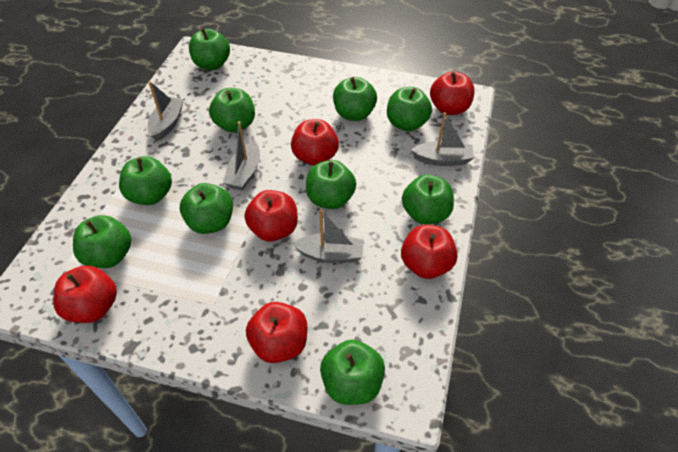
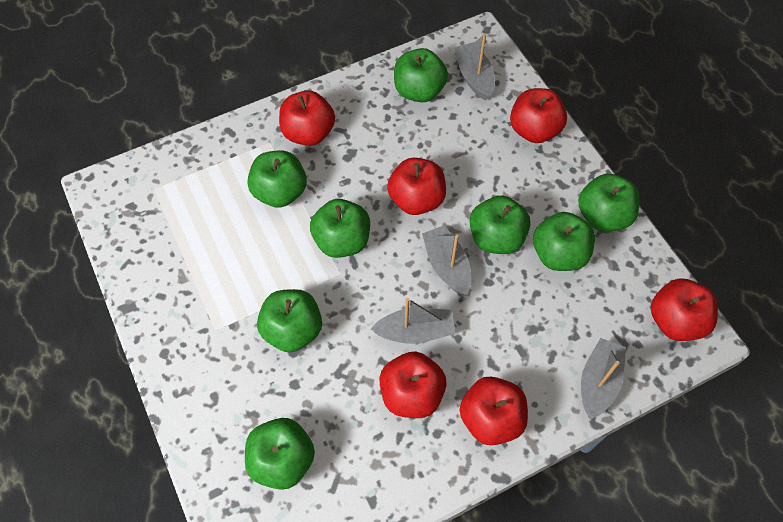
green apple: [73,215,131,268] [119,156,172,205] [180,183,233,234] [189,28,230,70] [209,88,255,133] [306,160,356,209] [320,339,385,405] [333,77,377,121] [387,87,432,131] [402,174,454,225] = 10 -> [245,418,315,490] [247,150,307,208] [257,289,322,353] [310,199,370,258] [394,48,448,102] [469,195,531,254] [533,212,595,271] [578,174,640,231] = 8

